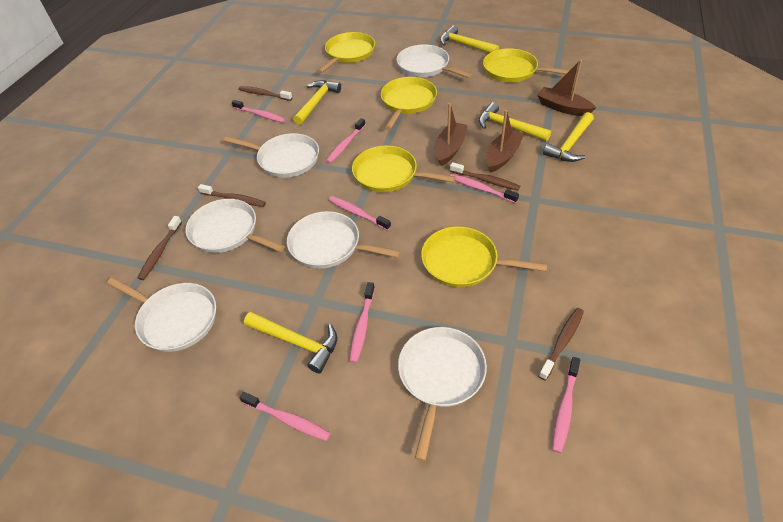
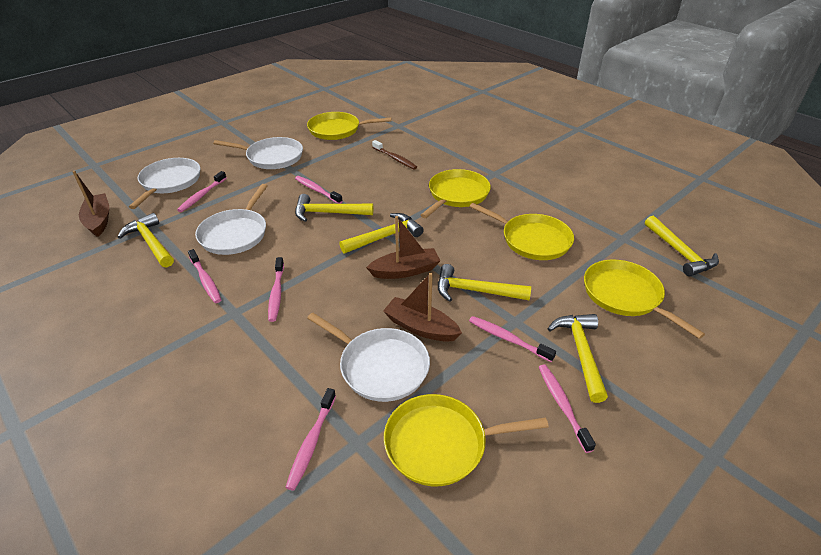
brown toothbrush: [138,216,182,280] [198,184,266,207] [239,86,292,101] [450,162,520,191] [538,308,584,380] = 5 -> [372,140,417,169] = 1
white pan: [107,277,216,352] [185,199,285,253] [224,133,319,178] [287,211,401,269] [396,44,472,78] [398,327,487,461] = 6 -> [129,158,200,209] [195,184,267,255] [213,137,303,169] [307,313,430,402] = 4
yellow hammer: [244,312,337,374] [293,80,341,125] [440,25,499,53] [479,102,551,141] [543,112,594,162] = 5 -> [118,213,174,267] [295,194,373,222] [339,213,424,253] [438,264,531,302] [548,314,608,403] [645,216,719,276] = 6

